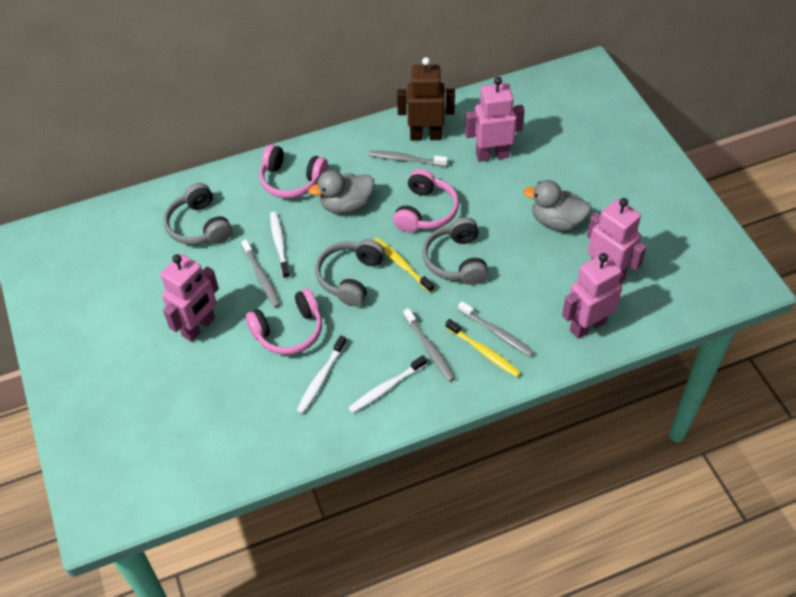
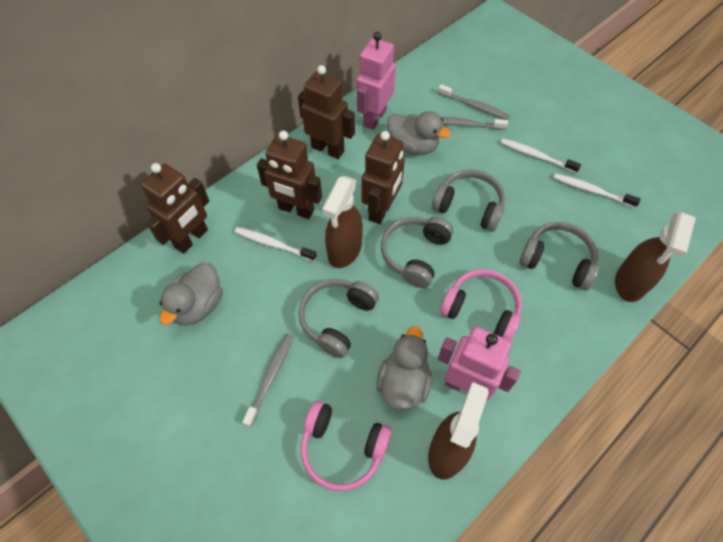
brown robot: [397,57,455,140] = 1 -> [141,163,209,254] [257,131,322,219] [298,65,355,159] [362,131,405,224] = 4
brown spray bottle: none = 0 -> [322,176,363,268] [428,382,489,480] [615,211,696,302] = 3
grey duck: [309,170,375,214] [523,180,591,231] = 2 -> [159,263,223,326] [376,326,432,411] [387,111,451,155] = 3
grey headphones: [164,183,232,245] [315,239,385,306] [422,217,488,285] = 3 -> [298,279,379,358] [381,217,454,288] [432,169,505,232] [519,222,599,290] = 4
grey toothbrush: [241,239,281,308] [369,151,448,167] [403,308,455,382] [458,301,534,357] = 4 -> [242,333,293,427] [438,84,510,120] [440,117,508,130] = 3
pink headphones: [245,289,322,355] [259,144,328,198] [393,169,459,232] = 3 -> [301,401,392,491] [440,269,522,342] = 2
pink robot: [161,254,219,342] [465,77,525,162] [562,253,624,339] [587,198,647,282] = 4 -> [357,32,396,130] [438,326,521,400] = 2
yellow toothbrush: [374,237,434,293] [445,319,521,377] = 2 -> none = 0

